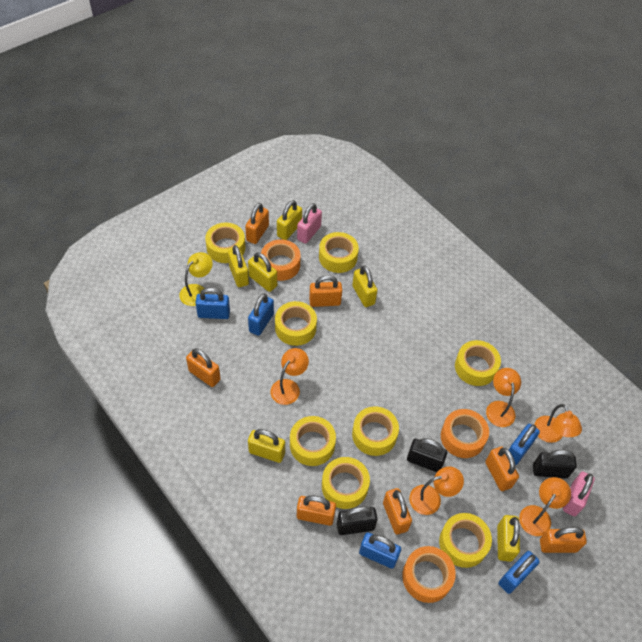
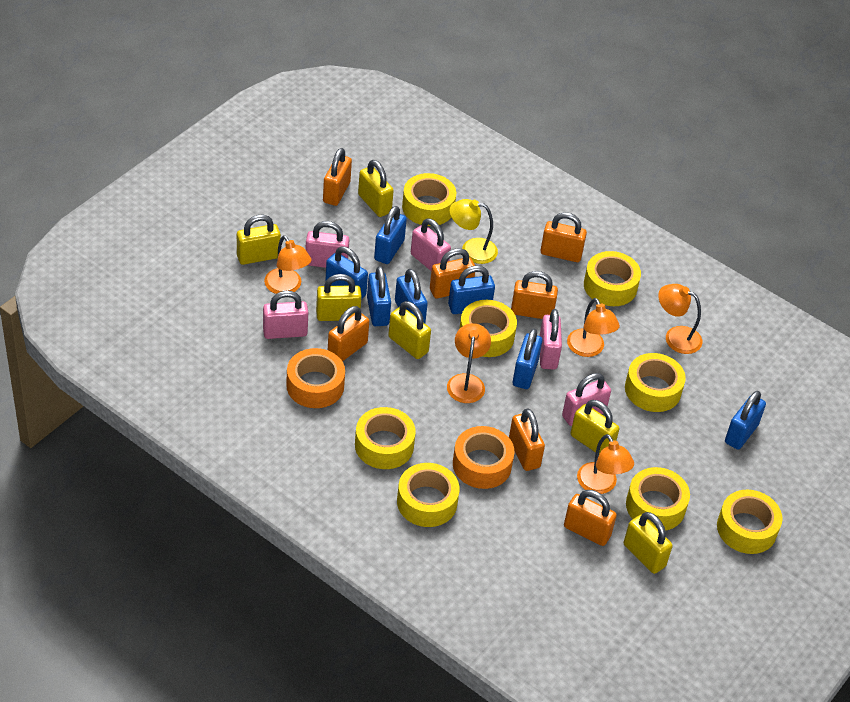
black padlock: [337,507,377,535] [407,438,447,472] [533,450,577,479] = 3 -> none = 0
blue padlock: [195,287,230,319] [248,294,274,336] [359,532,401,569] [498,551,540,594] [509,424,540,465] = 5 -> [325,247,368,299] [367,266,391,326] [374,206,407,264] [395,269,428,323] [448,266,495,314] [513,328,542,389] [725,391,766,450] = 7
orange tape: [261,239,301,281] [402,546,456,603] [441,409,489,458] = 3 -> [286,348,345,408] [453,426,514,489] = 2
pink padlock: [297,203,322,244] [563,472,595,516] = 2 -> [263,291,308,339] [305,221,349,268] [411,218,451,271] [539,309,562,369] [562,373,611,426] = 5

